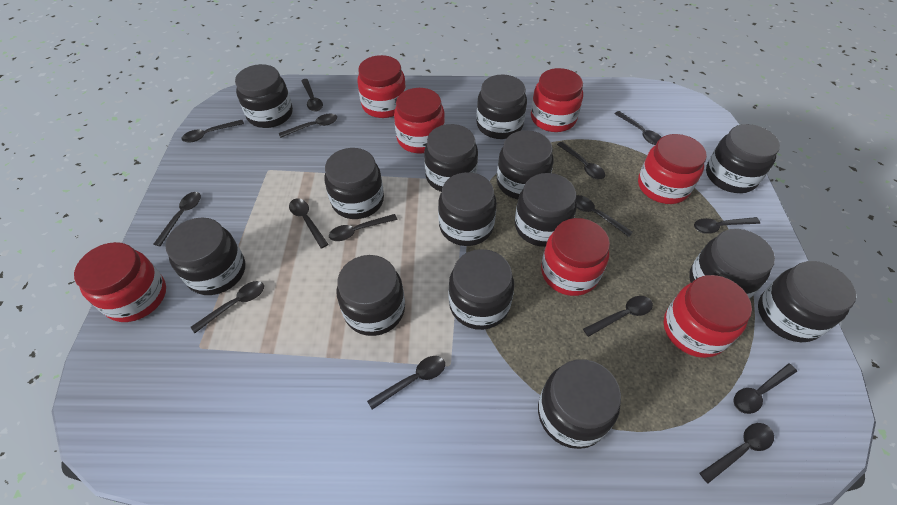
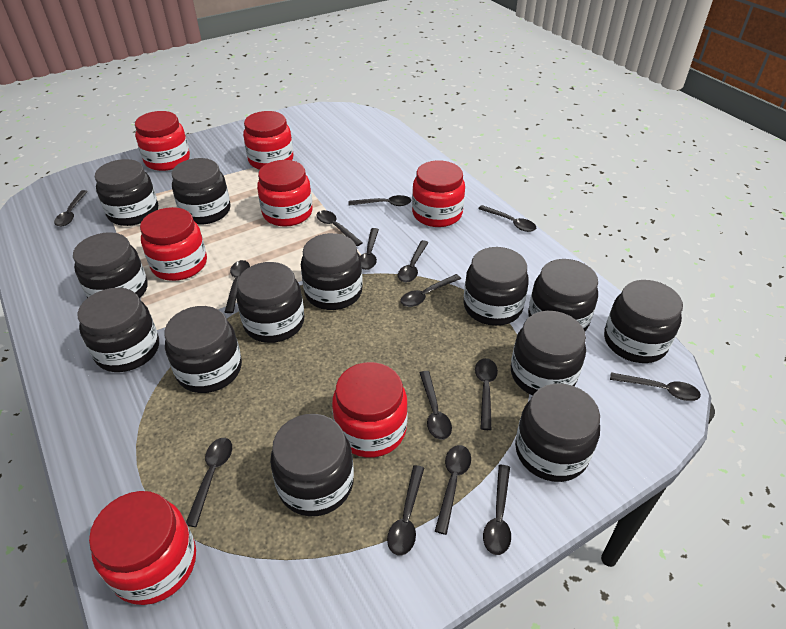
black jar: [165,217,245,295] [235,64,293,128] [324,148,384,219] [336,255,405,336] [424,124,478,192] [438,172,497,246] [449,249,514,330] [476,75,527,139] [497,130,553,200] [515,173,577,247] [538,359,621,449] [689,229,775,299] [706,124,780,193] [758,261,856,342] = 14 -> [73,232,147,298] [78,288,159,372] [95,159,158,226] [164,306,242,393] [172,158,230,225] [236,262,304,343] [270,414,354,517] [301,233,363,310] [463,247,529,326] [511,311,586,395] [515,384,600,482] [528,259,598,331] [604,280,683,363] = 13

